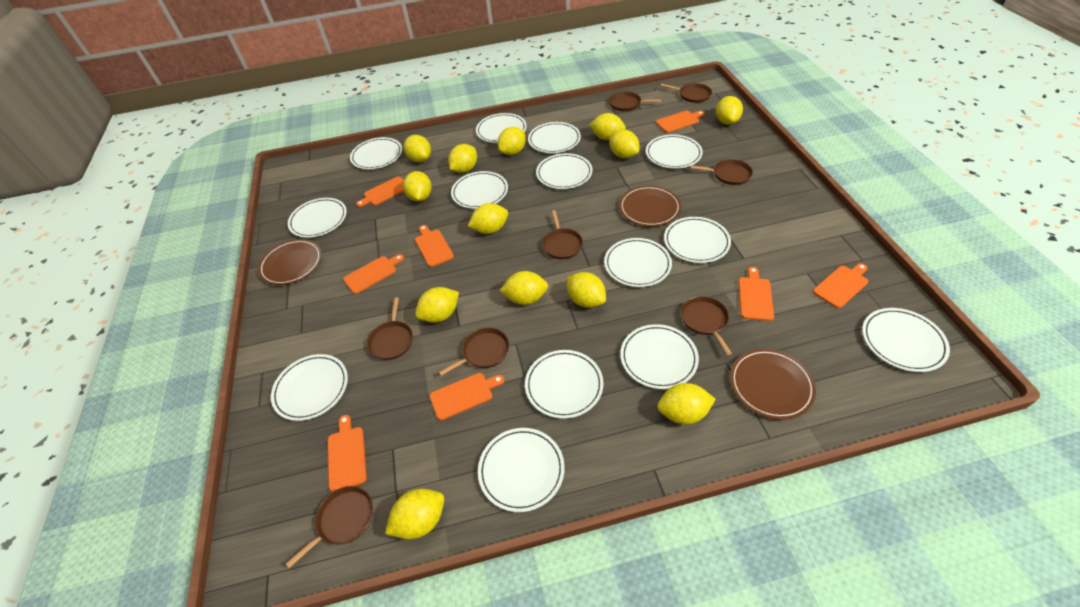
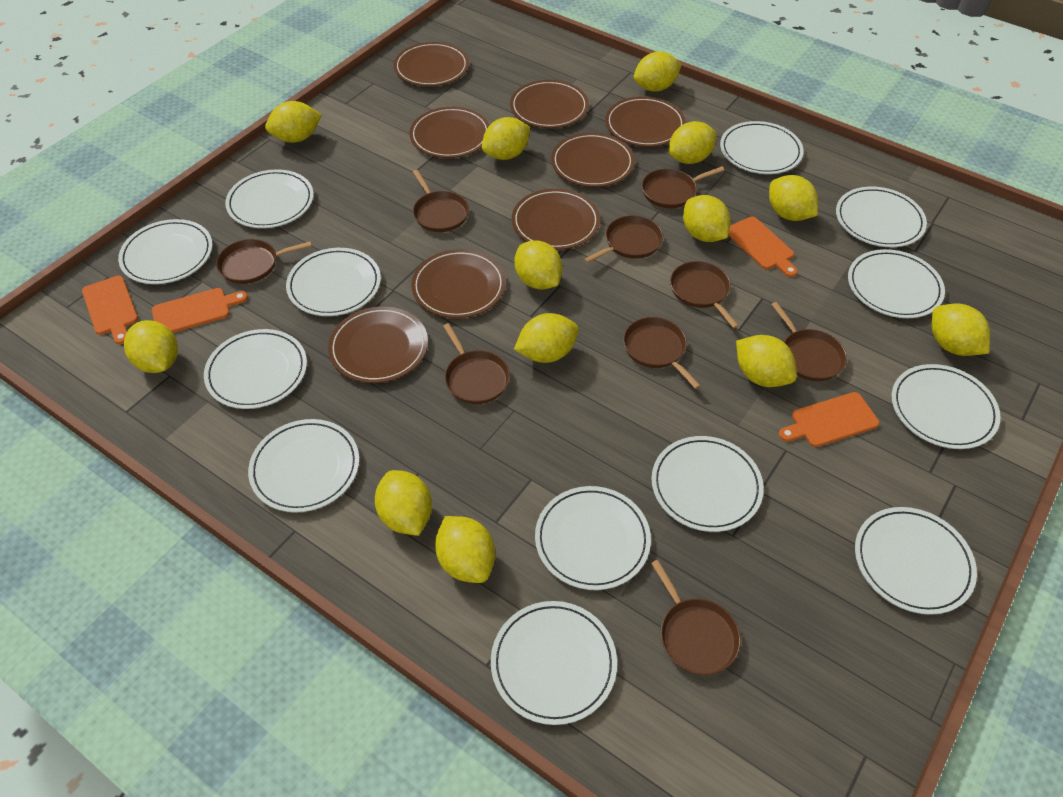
brown pan: [286,486,373,568] [367,298,413,360] [439,328,509,376] [542,210,583,259] [609,91,661,111] [661,83,712,103] [681,296,732,356] [690,159,753,185] = 8 -> [216,239,312,284] [413,170,469,232] [443,323,510,404] [583,215,663,263] [623,317,701,389] [642,166,724,208] [651,560,741,675] [670,261,739,329] [771,302,847,381] = 9
brown plate: [258,239,322,285] [619,185,681,227] [730,349,816,420] = 3 -> [328,307,428,383] [394,42,469,86] [409,107,489,158] [411,249,506,318] [510,80,589,128] [512,189,600,250] [551,133,635,187] [605,96,686,147] = 8
orange cutting board: [328,415,367,492] [343,254,404,294] [356,176,404,207] [415,225,454,267] [430,373,505,421] [656,110,705,133] [738,267,774,321] [813,263,869,308] = 8 -> [82,276,138,344] [152,288,248,333] [728,216,798,277] [779,392,880,447] = 4
white plate: [271,354,348,421] [288,198,347,238] [350,137,402,169] [451,171,508,209] [476,113,527,143] [478,428,565,512] [525,350,604,419] [528,122,581,153] [536,153,593,189] [604,238,672,287] [620,324,699,389] [646,135,703,169] [664,217,731,263] [862,308,950,372] = 14 -> [118,219,213,284] [204,329,307,409] [225,169,314,228] [248,419,359,512] [286,248,381,316] [491,601,617,725] [535,486,651,590] [651,436,764,532] [720,121,804,174] [836,187,927,247] [848,249,945,318] [855,507,977,615] [892,364,1001,449] = 13

